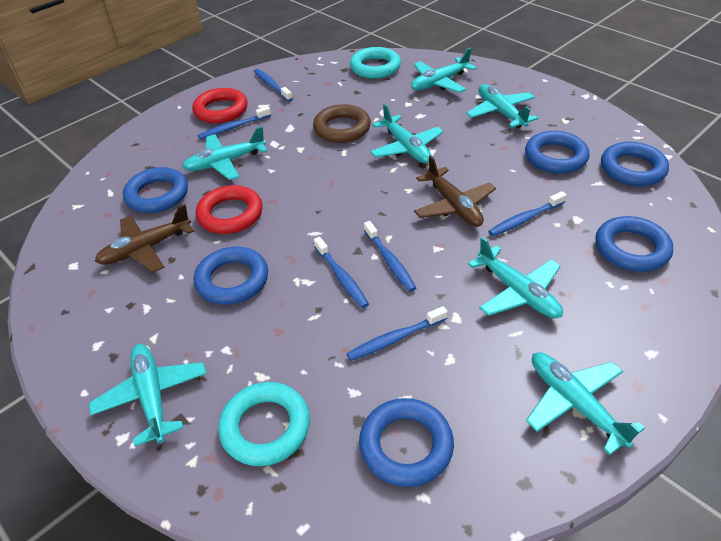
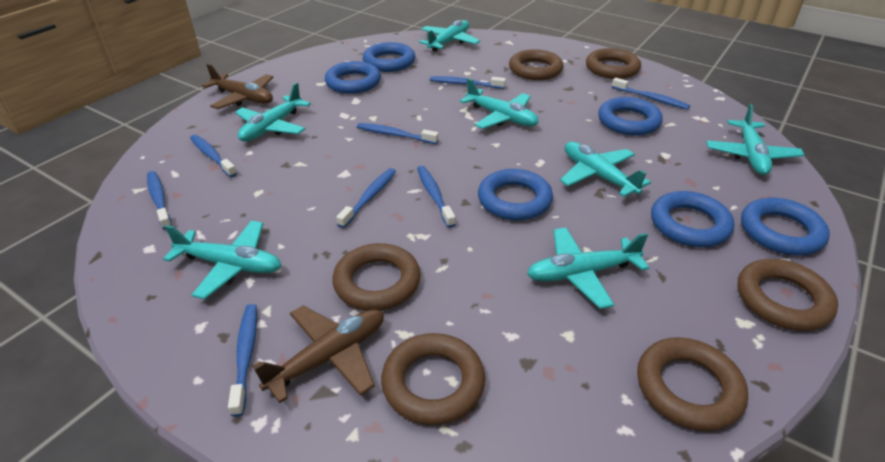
blue toothbrush: [198,106,271,139] [254,69,293,101] [314,237,369,308] [347,306,448,361] [364,221,416,292] [488,191,567,236] = 6 -> [147,171,172,230] [190,135,237,177] [228,304,257,417] [336,168,396,228] [357,123,439,144] [417,166,456,228] [430,76,506,89] [612,78,690,110] = 8
brown ring: [313,104,371,143] = 1 -> [333,243,421,311] [381,333,485,425] [509,49,564,80] [586,48,641,79] [637,337,748,431] [737,259,838,331] = 6
red ring: [192,88,248,123] [196,185,263,234] = 2 -> none = 0
turquoise ring: [218,382,310,466] [350,47,401,79] = 2 -> none = 0

